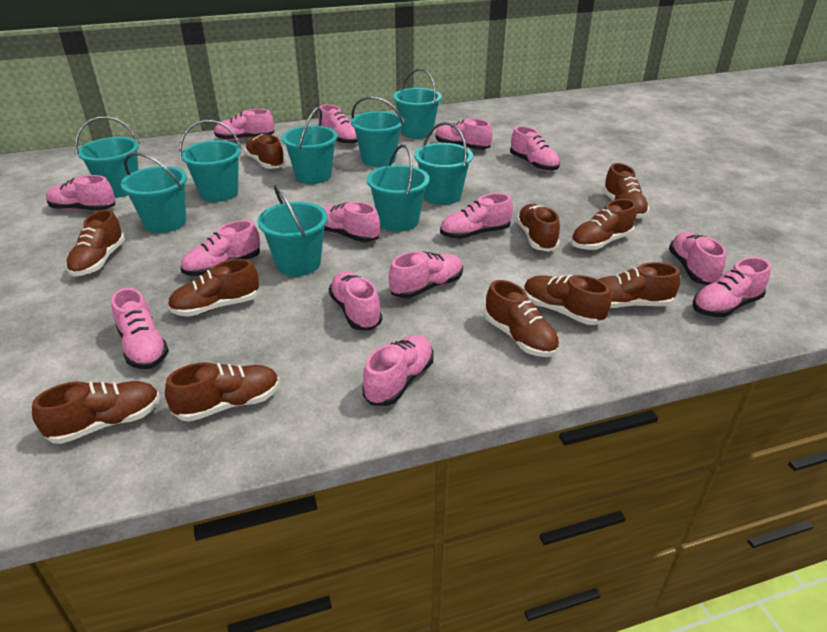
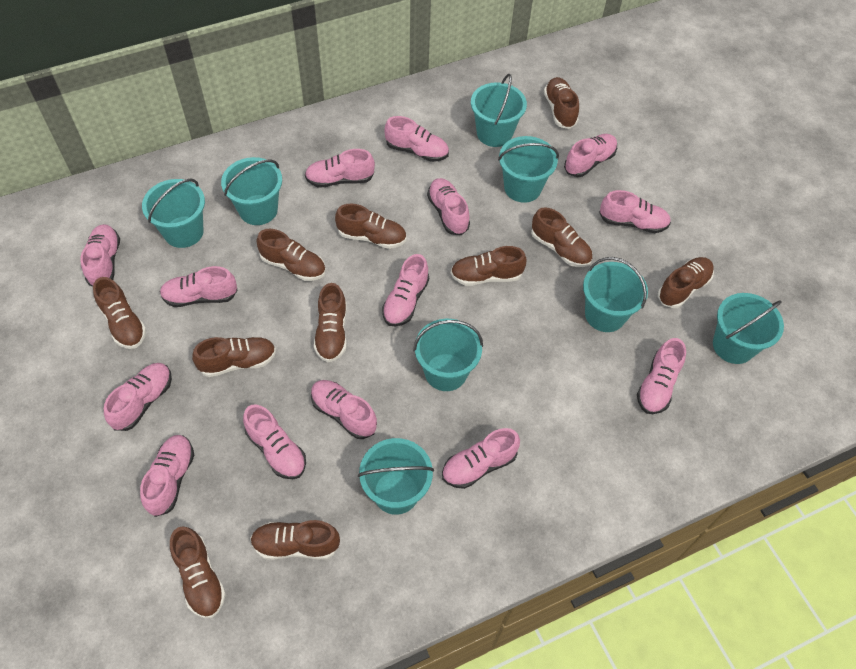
turquoise bucket: [75,116,140,198] [121,152,187,233] [179,120,242,202] [257,185,328,276] [282,107,338,184] [351,96,404,167] [367,144,429,232] [393,69,442,139] [414,122,473,205] = 9 -> [142,178,205,248] [221,157,282,225] [358,438,434,515] [413,319,483,391] [471,74,527,147] [498,136,559,203] [583,257,648,332] [713,293,784,364] = 8

